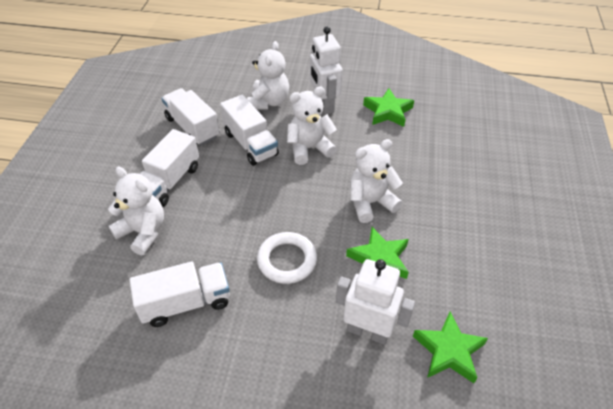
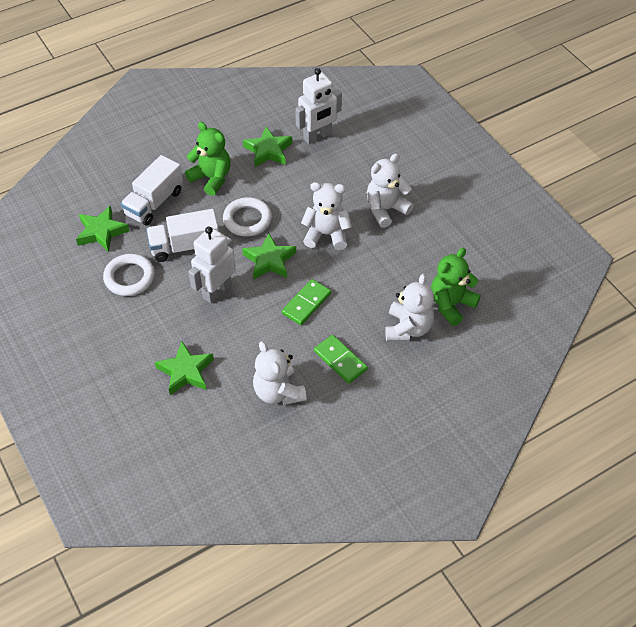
green domino: none = 0 -> [282,279,331,325] [314,335,368,384] = 2
green star: [346,227,409,279] [363,88,414,127] [413,312,488,383] = 3 -> [76,205,129,252] [155,341,214,395] [242,233,296,279] [243,126,292,167] = 4
green teddy bear: none = 0 -> [185,122,231,196] [431,248,481,326] = 2
white ring: [257,232,317,284] = 1 -> [103,254,155,296] [223,197,272,237] = 2
white truck: [130,261,230,327] [140,129,199,207] [162,88,220,146] [220,95,279,166] = 4 -> [121,155,183,225] [146,209,219,262] = 2

